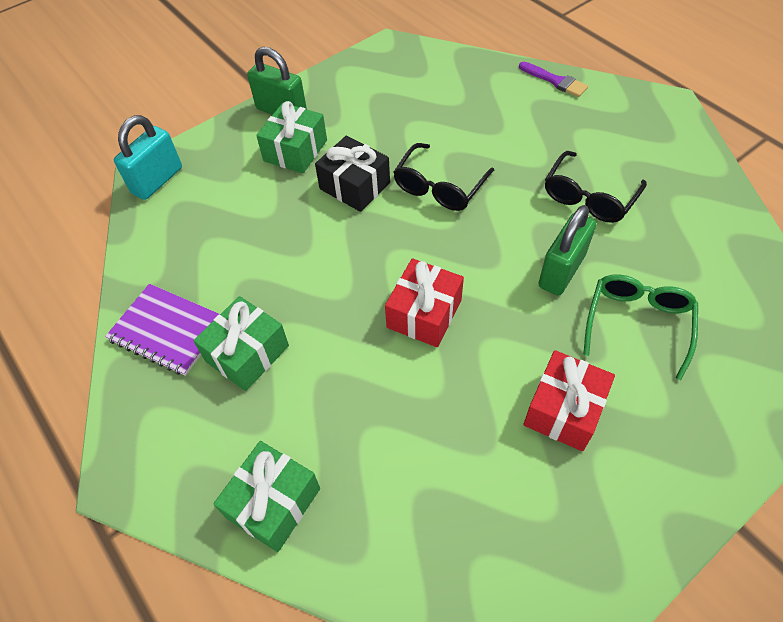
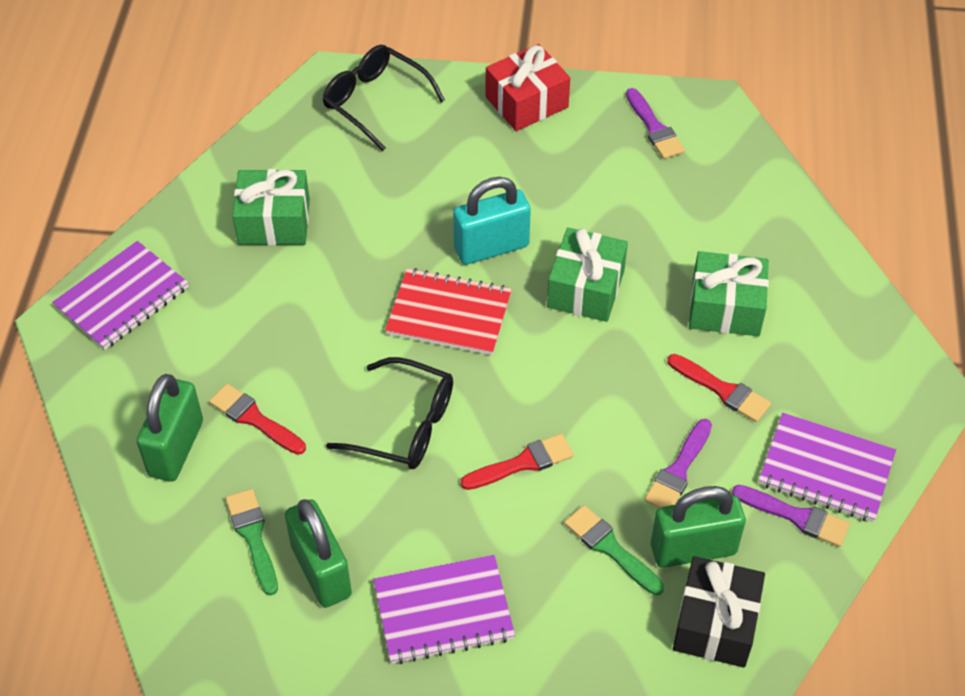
green brush: none = 0 -> [225,489,278,596] [564,505,664,595] = 2
green glasses: [583,274,698,380] = 1 -> none = 0
green padlock: [247,47,307,115] [538,205,596,296] = 2 -> [137,374,203,482] [285,499,352,608] [651,486,746,568] = 3
purple brush: [519,62,588,97] = 1 -> [626,88,685,159] [644,419,712,508] [732,485,850,547] = 3
purple notebook: [105,284,220,376] = 1 -> [52,241,188,350] [373,555,515,664] [759,413,896,522] = 3
red brush: none = 0 -> [209,383,306,455] [461,434,574,490] [667,354,771,422] = 3
red gift: [385,258,464,347] [524,350,615,451] = 2 -> [486,44,570,131] = 1
red notebook: none = 0 -> [385,268,512,355] = 1

